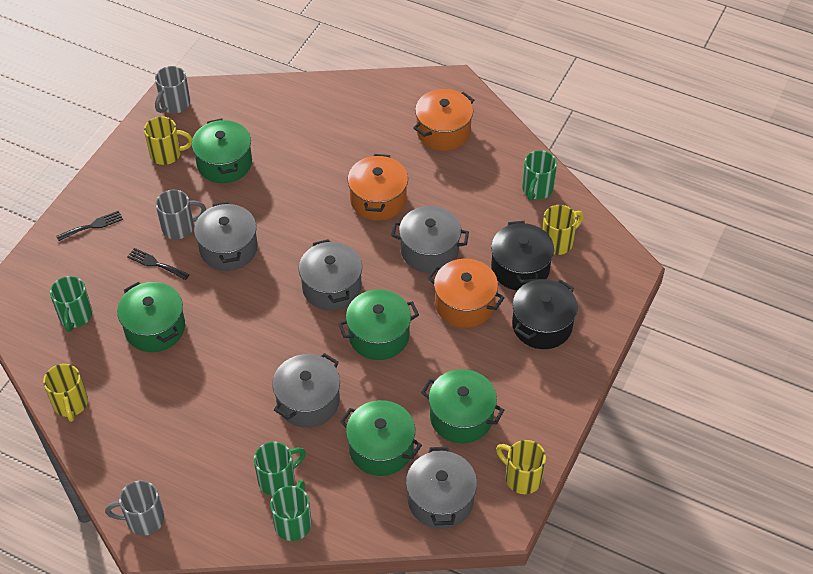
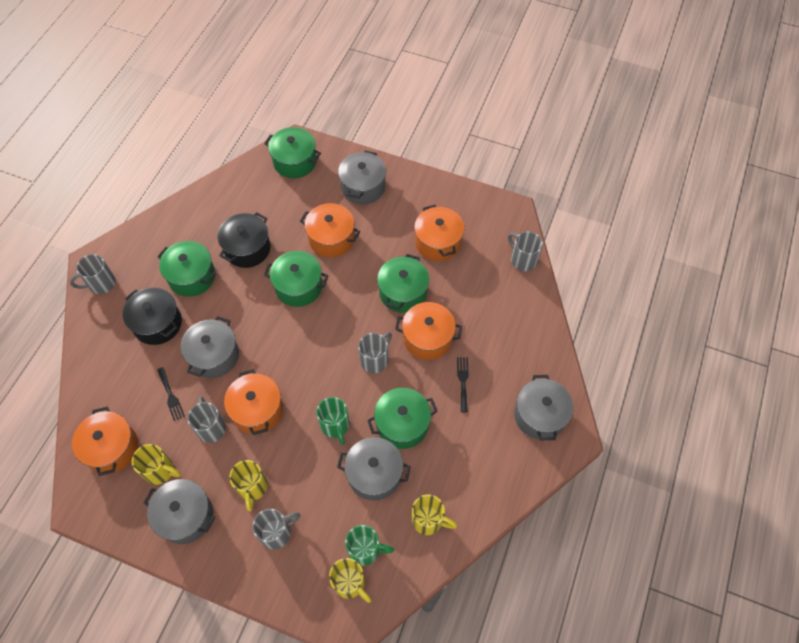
green mug: [50,276,92,332] [254,442,306,496] [270,480,312,541] [522,150,557,201] = 4 -> [316,397,349,445] [345,525,394,566] = 2
grey mug: [105,481,164,536] [155,66,190,113] [156,190,206,239] = 3 -> [70,254,116,294] [187,396,226,443] [252,509,300,549] [358,332,392,373] [508,231,543,271] = 5
orange pot: [348,154,408,221] [413,89,474,151] [428,259,505,328] = 3 -> [72,406,138,476] [224,369,283,435] [300,203,360,258] [395,302,462,360] [414,205,464,261] = 5

